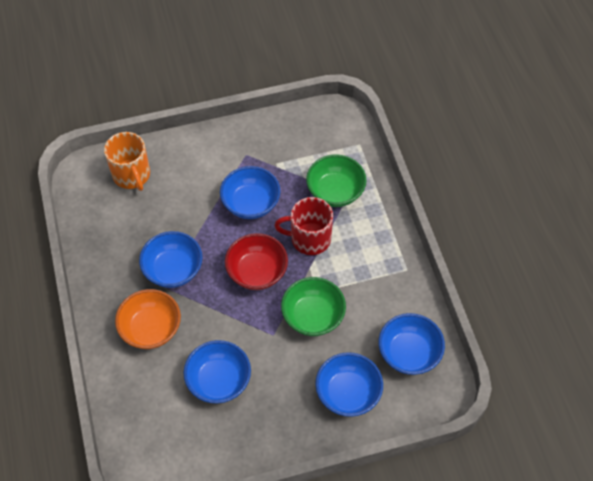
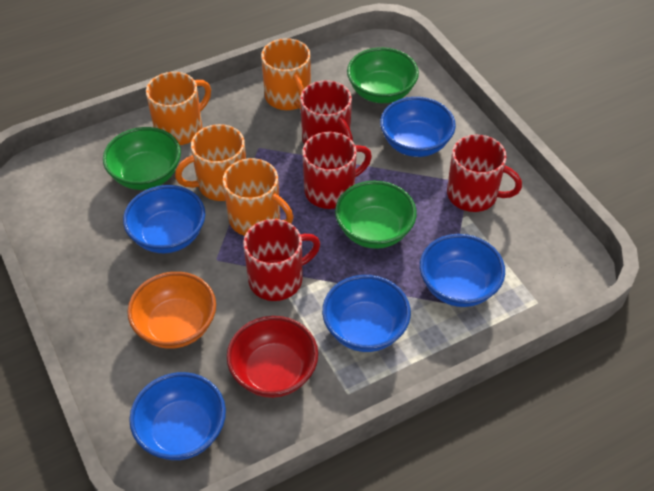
green bowl: [281,277,346,336] [306,154,366,207] = 2 -> [103,127,181,190] [335,181,417,249] [347,47,419,103] = 3
orange mug: [104,132,150,191] = 1 -> [146,72,211,145] [175,124,246,201] [223,158,293,236] [261,38,311,110] = 4
red mug: [274,197,333,255] = 1 -> [243,219,320,301] [300,80,353,144] [302,132,372,209] [447,135,522,212] = 4

